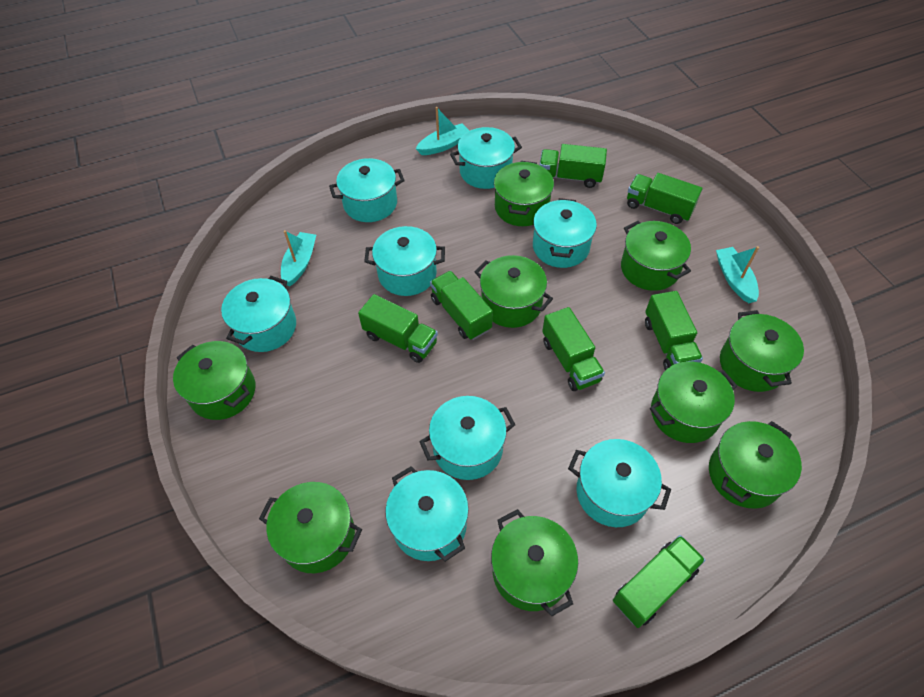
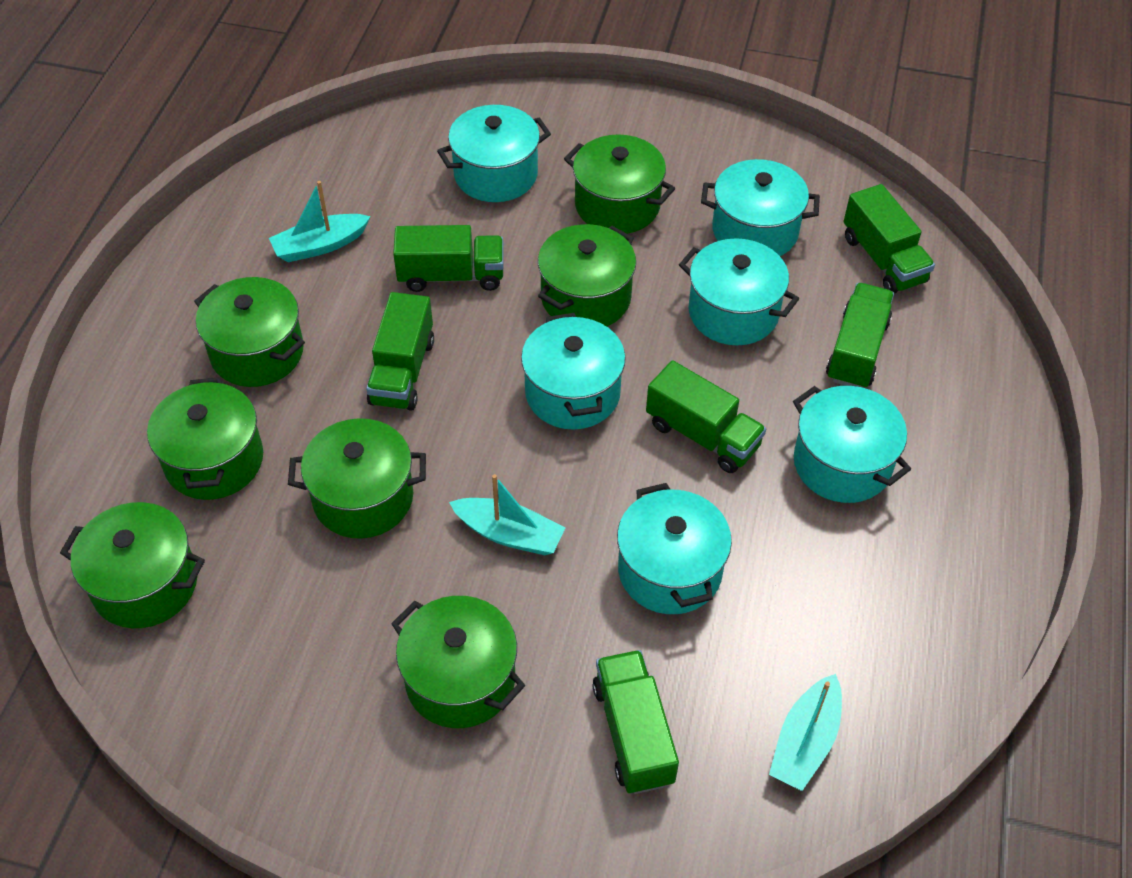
green pot: [173,341,255,420] [259,482,362,573] [475,255,553,328] [491,509,578,616] [494,161,554,226] [621,221,691,291] [650,361,737,443] [709,421,802,509] [720,310,804,392] = 9 -> [60,502,205,628] [147,377,263,500] [194,277,305,387] [288,418,426,539] [391,596,525,728] [538,224,636,327] [564,134,675,234] = 7
green truck: [358,294,438,363] [430,271,493,340] [539,144,607,188] [542,307,605,391] [613,535,705,628] [627,173,702,224] [645,291,703,370] = 7 -> [366,292,434,411] [393,225,504,292] [592,650,679,794] [646,360,766,473] [826,283,894,387] [843,184,935,294] = 6
turquoise pot: [221,276,296,352] [329,158,405,222] [364,226,445,296] [385,466,469,562] [419,396,516,480] [450,127,522,189] [533,198,597,268] [568,439,671,527] = 8 -> [437,105,551,202] [521,313,626,430] [617,483,732,614] [679,238,799,345] [701,159,820,256] [793,386,911,503] = 6

